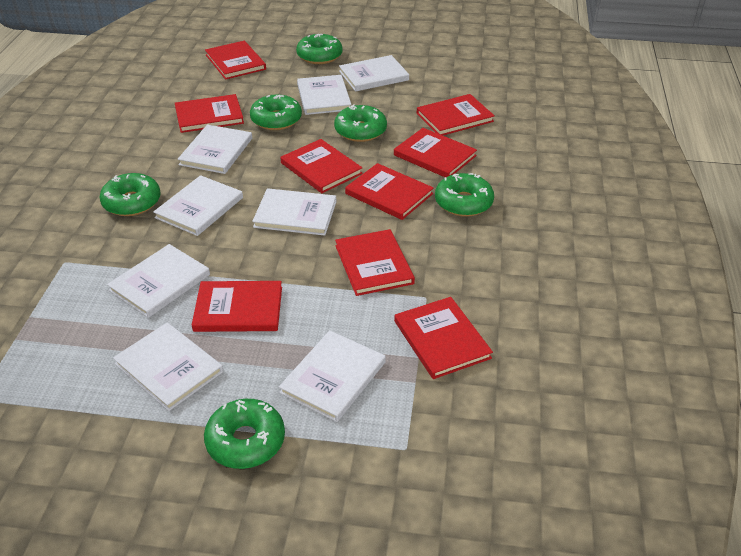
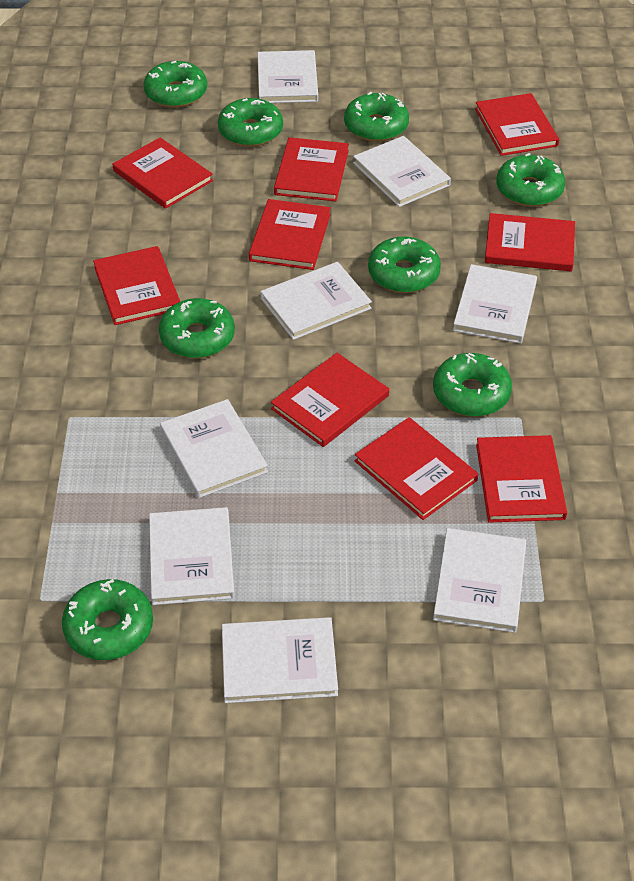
green donut: [100,173,161,216] [204,399,285,469] [250,95,302,130] [296,34,343,64] [334,104,387,142] [435,173,494,217] = 6 -> [62,579,153,660] [144,61,207,108] [159,298,235,358] [218,98,283,147] [344,92,409,142] [368,236,441,293] [433,353,512,417] [496,153,565,207] = 8

